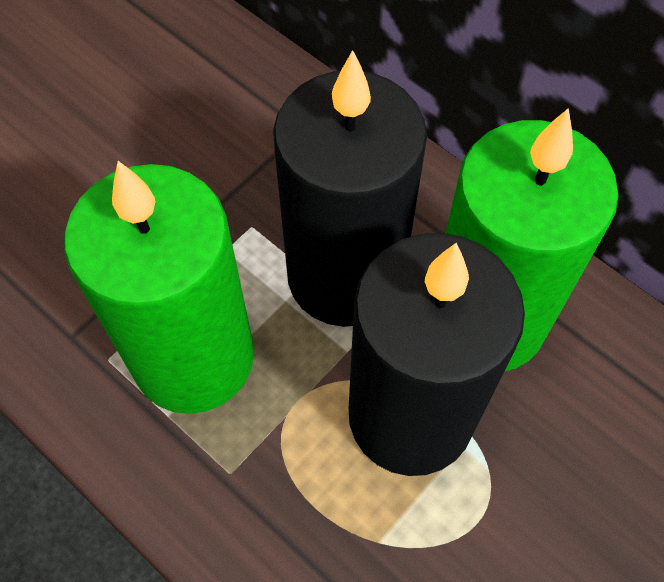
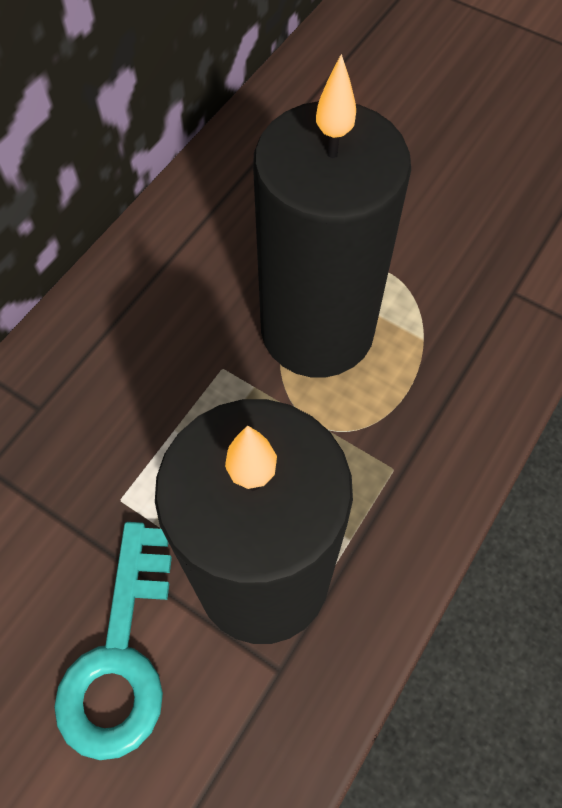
green candle: [64,161,254,414] [446,108,619,371] = 2 -> none = 0
turquoise key: none = 0 -> [54,522,172,760] = 1

